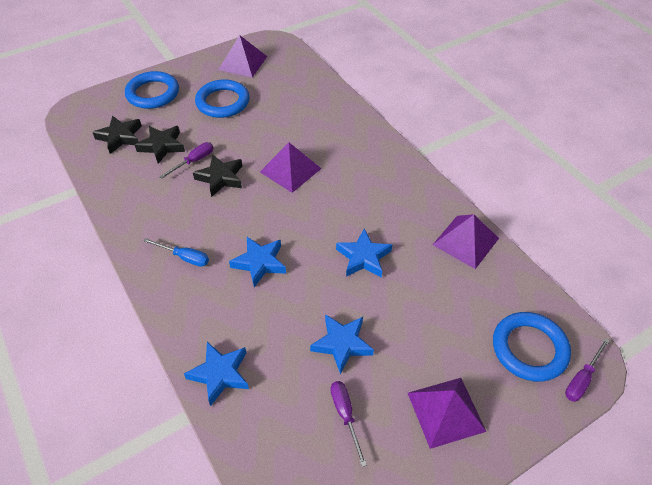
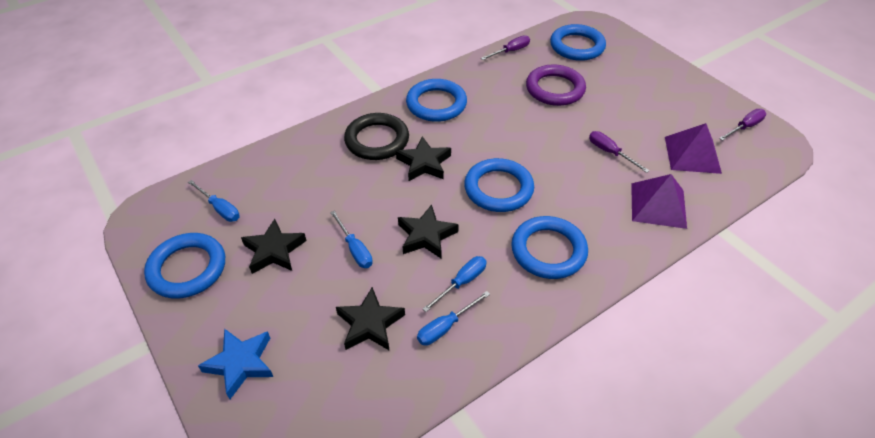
black ring: none = 0 -> [344,113,409,160] = 1
black star: [92,116,142,154] [135,126,185,164] [193,154,242,197] = 3 -> [241,219,306,274] [336,287,405,350] [396,136,451,181] [398,205,459,259] = 4
blue ring: [125,71,179,109] [195,79,250,118] [493,312,571,382] = 3 -> [144,233,225,299] [406,79,467,122] [464,158,534,212] [511,216,588,279] [550,24,606,61] = 5
blue screwdriver: [143,238,209,267] = 1 -> [188,180,240,222] [330,211,373,268] [417,291,490,346] [423,256,487,312] = 4
blue star: [184,342,249,406] [229,237,286,287] [310,314,374,374] [336,229,392,278] = 4 -> [198,329,273,399] = 1
purple pyramid: [218,35,267,78] [260,143,322,193] [408,378,486,449] [433,214,499,269] = 4 -> [631,174,687,229] [665,123,722,174] = 2
purple ring: none = 0 -> [526,64,586,106] = 1

